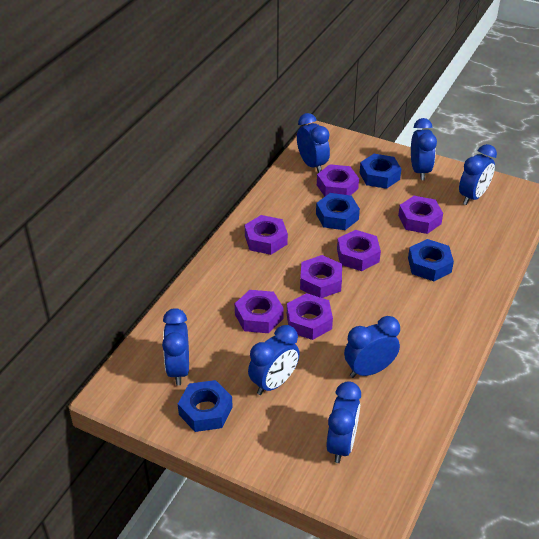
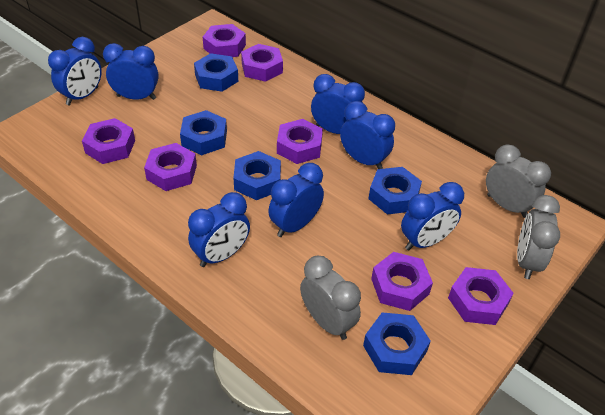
blue nut: [178,380,233,432] [316,193,360,230] [360,154,401,189] [408,239,454,281] = 4 -> [180,110,227,155] [194,53,238,92] [234,151,281,200] [363,312,431,375] [368,167,422,215] = 5
grey clock: none = 0 -> [300,256,361,340] [486,144,551,218] [517,195,560,279] = 3

